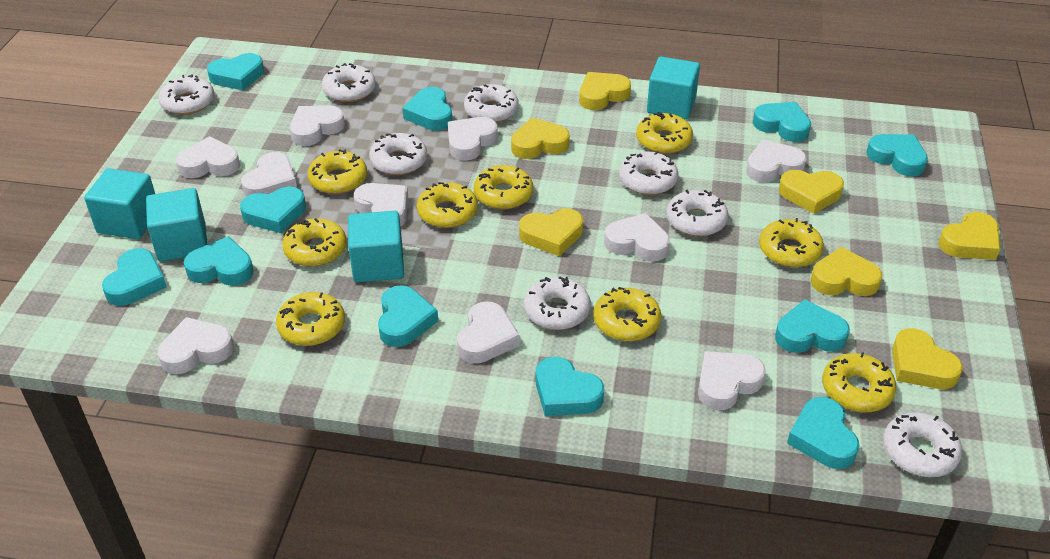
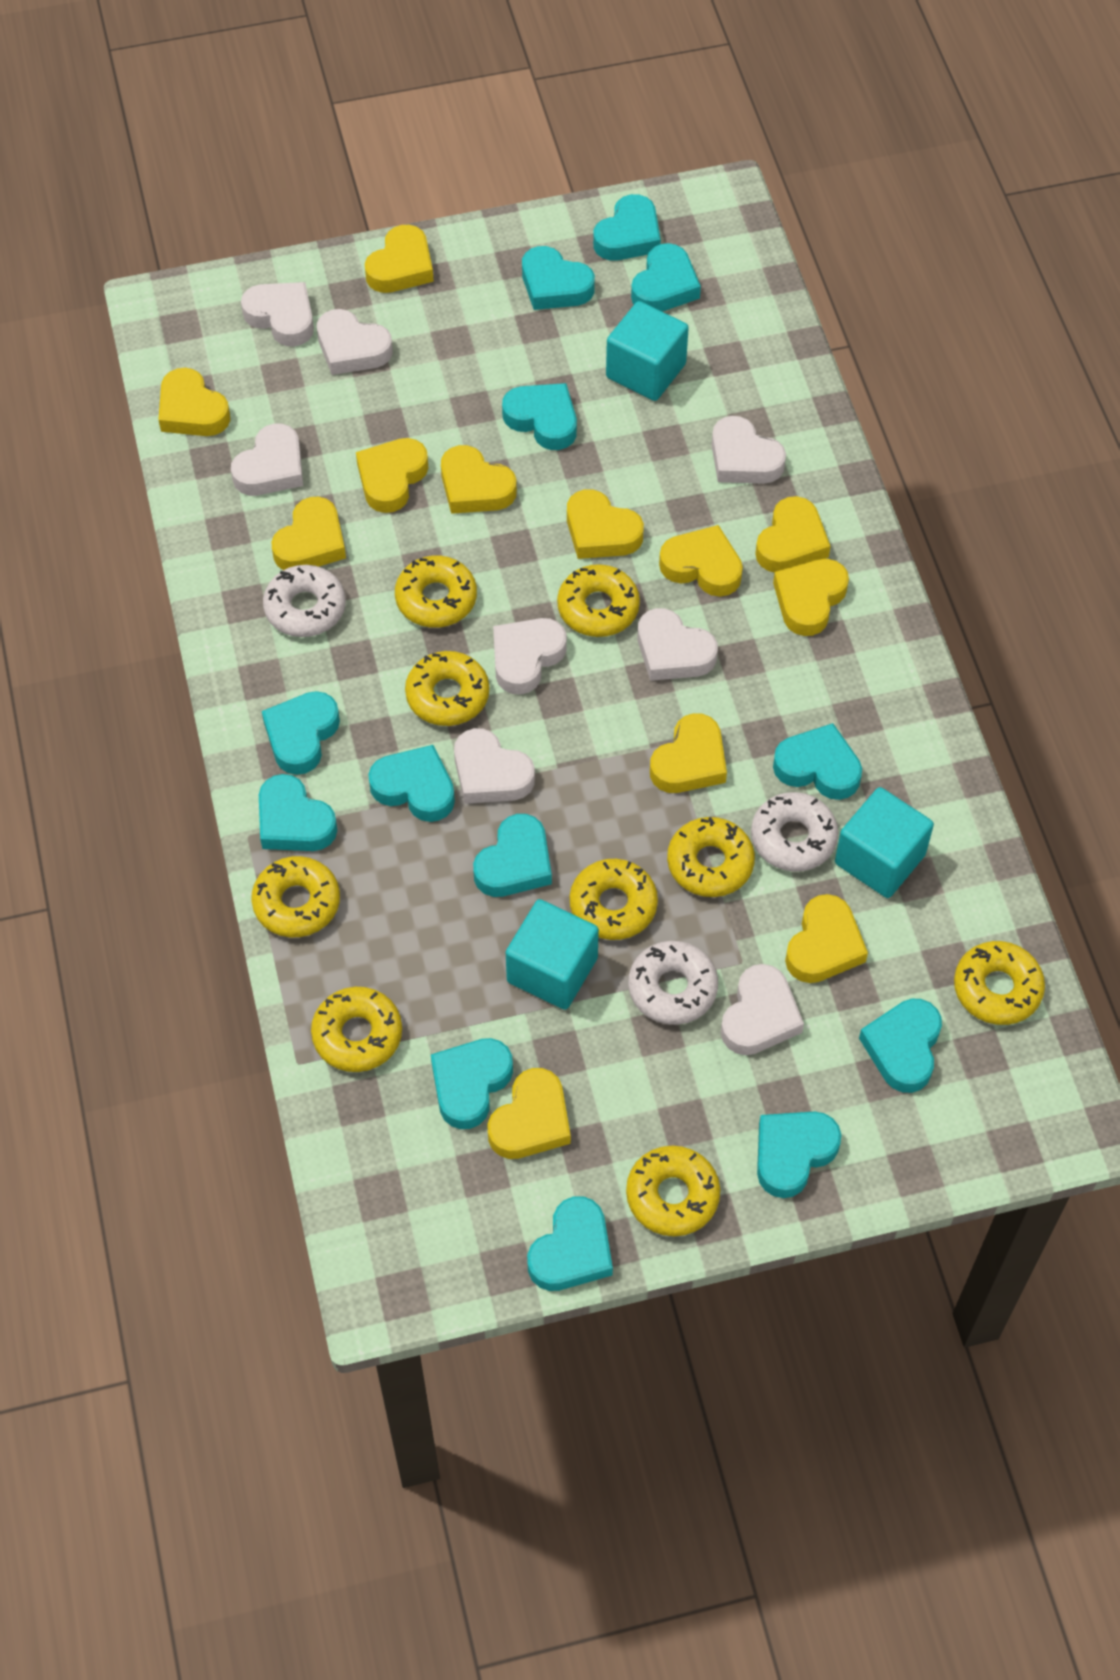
turquoise cube: [84,168,155,239] [146,188,207,261] [348,211,404,282] [647,56,700,120] = 4 -> [506,899,599,1010] [606,301,689,401] [835,787,934,898] = 3
turquoise heart: [102,248,167,306] [184,236,254,286] [207,53,264,90] [240,186,306,233] [378,285,438,347] [403,87,452,131] [536,357,604,416] [753,102,811,142] [775,299,850,353] [787,397,860,469] [866,134,928,177] = 11 -> [259,774,338,851] [262,691,340,775] [368,745,455,822] [431,1038,513,1129] [473,814,552,897] [502,383,577,450] [522,246,595,310] [527,1196,613,1291] [593,194,661,261] [631,243,701,312] [757,1111,841,1198] [773,723,862,800] [859,999,942,1093] = 13
white donut: [158,74,214,115] [322,63,376,102] [369,133,427,175] [464,84,519,123] [524,277,591,330] [619,151,678,195] [666,189,728,236] [883,412,962,477] = 8 -> [263,565,346,637] [628,941,718,1025] [751,792,838,872] = 3
white heart: [157,317,234,374] [176,136,240,178] [241,152,297,197] [290,106,345,146] [354,183,408,227] [448,117,498,160] [457,301,520,363] [604,213,670,262] [698,351,766,410] [746,139,807,183] = 10 -> [231,423,303,496] [241,282,314,347] [317,309,393,375] [454,728,535,804] [493,618,567,695] [638,608,718,681] [712,416,786,484] [721,964,804,1055] = 8
yellow heart: [511,118,570,159] [519,208,583,256] [579,72,631,110] [779,170,844,214] [811,247,882,296] [892,328,963,389] [939,212,1000,260] = 7 -> [158,368,230,436] [271,497,346,570] [356,438,428,513] [365,225,434,293] [441,445,517,514] [487,1068,571,1159] [567,489,644,559] [650,713,727,793] [659,525,743,597] [755,496,831,573] [773,559,849,636] [785,894,868,983] = 12

